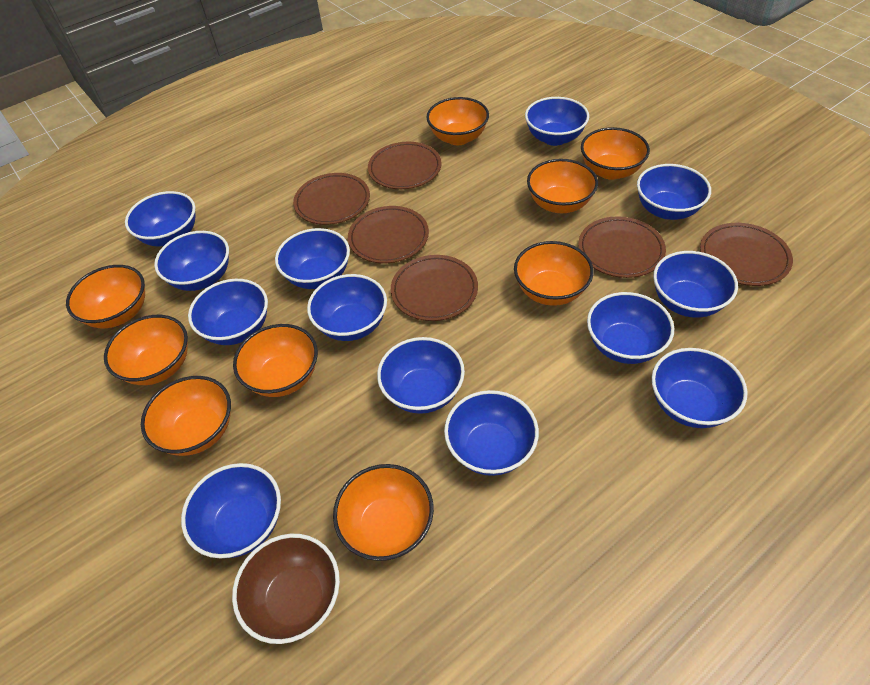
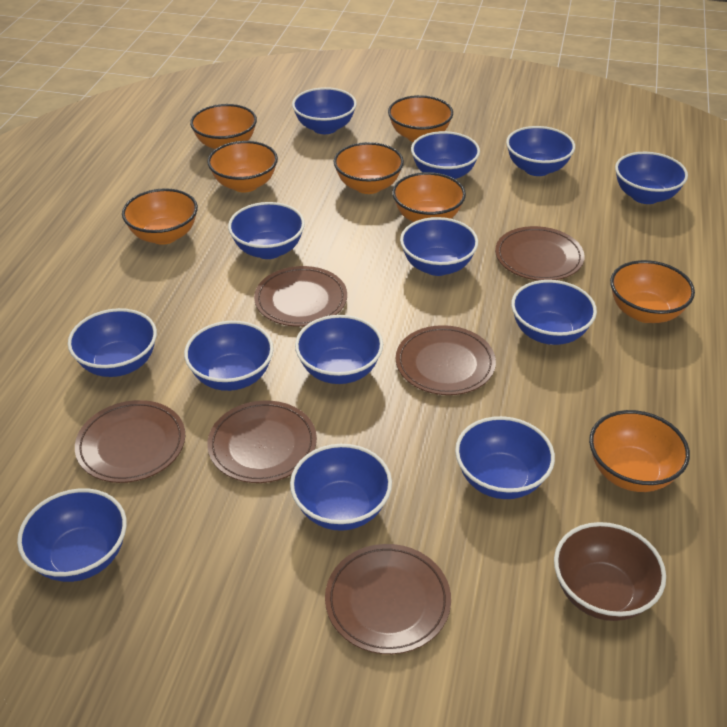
orange bowl: [66,265,145,328] [104,315,188,385] [141,376,231,456] [233,324,318,397] [333,464,434,561] [426,97,489,145] [514,241,594,306] [527,159,598,213] [581,127,650,180] = 9 -> [122,188,198,245] [190,104,257,149] [207,141,278,193] [333,142,404,194] [388,95,453,142] [392,172,466,222] [589,410,690,492] [610,260,695,323] = 8

